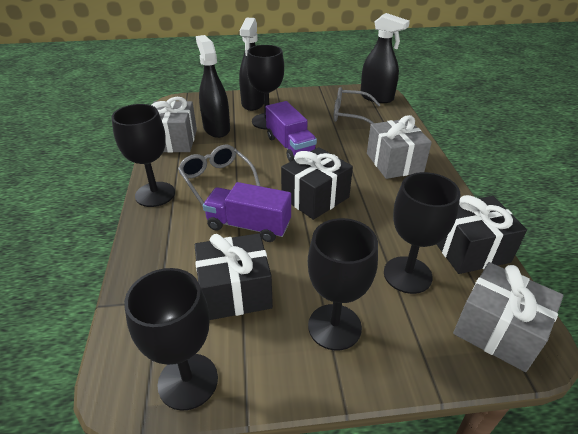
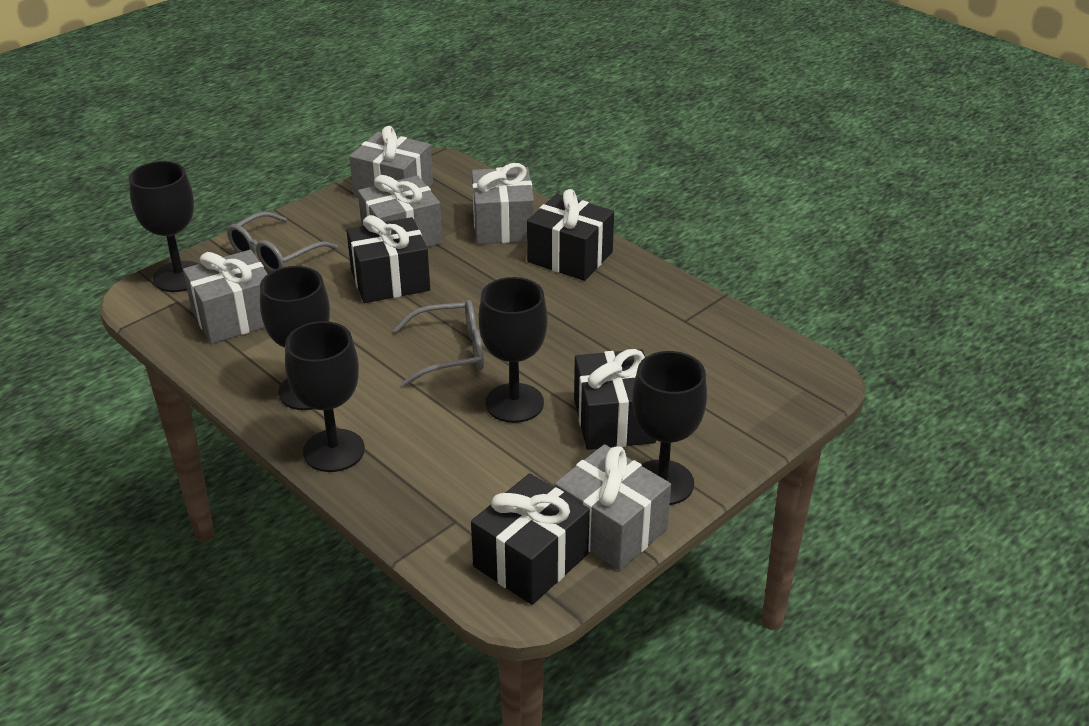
black gift: [195,233,273,320] [281,147,353,220] [436,195,527,274] = 3 -> [346,215,430,303] [471,473,590,605] [527,189,614,281] [574,349,656,450] = 4
black spray bottle: [196,35,230,138] [239,18,264,111] [361,13,410,103] = 3 -> none = 0
grey gift: [151,97,197,153] [367,115,432,179] [453,262,564,372] = 3 -> [183,250,267,344] [349,126,433,197] [358,175,442,247] [472,163,534,244] [555,444,671,571] = 5
purple truck: [203,182,291,242] [266,101,317,162] = 2 -> none = 0

